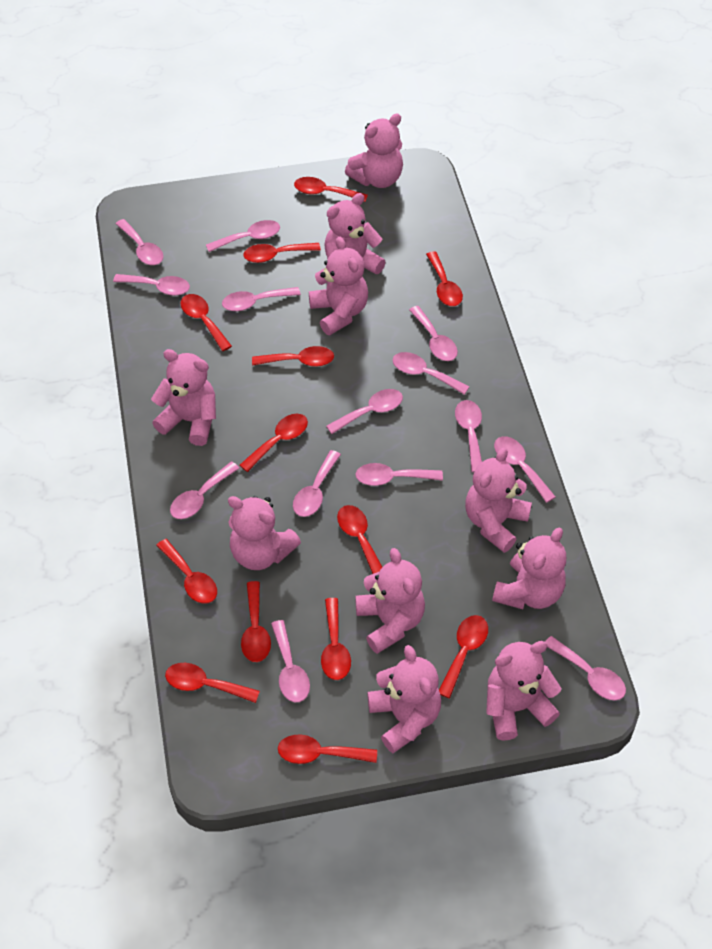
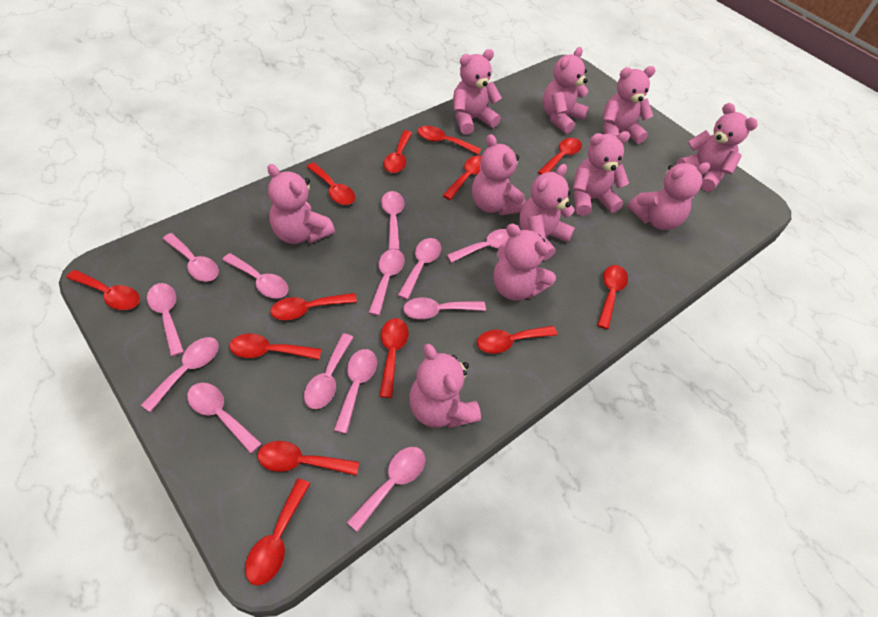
pink spoon: [113,274,190,296] [116,219,163,265] [170,461,239,519] [206,220,280,252] [222,287,301,311] [271,620,310,702] [293,450,341,517] [326,389,403,434] [355,463,443,486] [392,352,469,395] [409,306,458,361] [455,400,482,472] [494,436,556,503] [545,636,626,700] = 14 -> [141,337,219,412] [147,283,184,356] [163,233,219,282] [187,383,262,454] [222,253,289,298] [304,333,353,409] [334,349,377,434] [347,447,425,532] [368,249,405,316] [381,191,404,250] [398,238,441,300] [403,297,486,319] [447,229,510,263] = 13
pink teddy bear: [151,349,216,446] [228,496,301,570] [309,237,368,335] [324,193,386,274] [345,113,403,188] [355,548,425,654] [367,645,441,753] [465,448,532,553] [486,641,561,741] [492,527,566,609] = 10 -> [267,164,335,244] [409,344,481,428] [453,49,502,135] [472,134,526,215] [493,224,556,301] [519,164,575,260] [543,47,589,134] [573,131,630,216] [603,66,656,144] [628,162,710,230] [676,103,758,192] = 11

